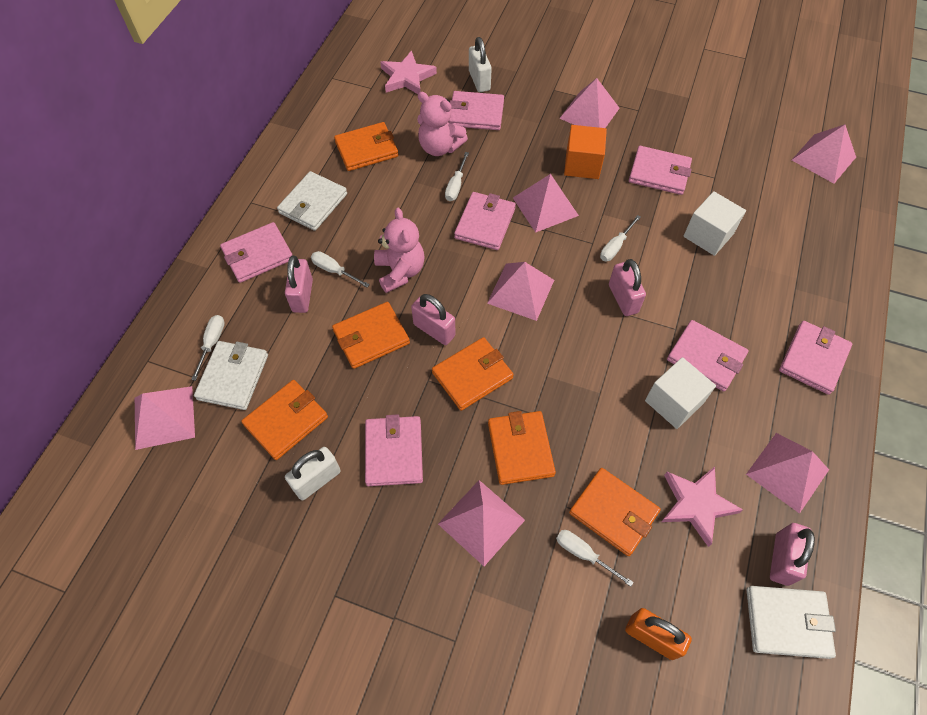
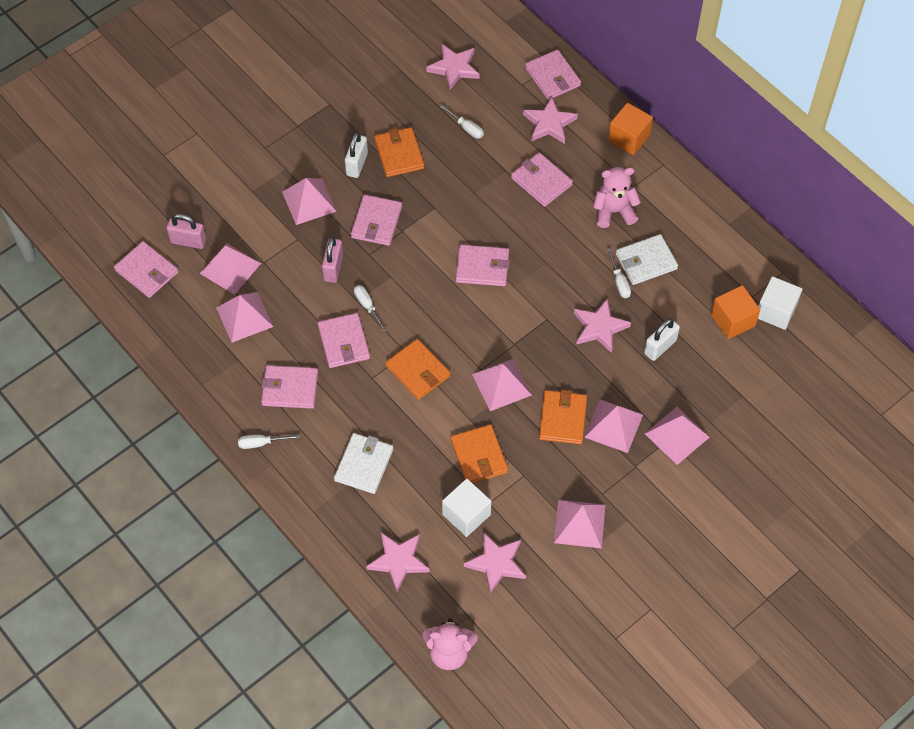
orange cube: [564,125,607,179] = 1 -> [608,103,653,155] [711,285,760,339] = 2
orange padlock: [625,608,692,660] = 1 -> none = 0
orange wallet: [241,380,328,460] [332,302,410,369] [334,122,398,171] [432,337,514,411] [488,411,556,485] [569,468,661,556] = 6 -> [374,127,424,177] [386,339,450,400] [451,424,508,483] [539,390,587,444] = 4
pink padlock: [285,256,313,313] [411,294,456,345] [609,259,646,316] [770,523,815,586] = 4 -> [167,214,206,249] [322,237,343,283] = 2
pink star: [380,51,437,94] [661,466,743,547] = 2 -> [366,533,430,592] [426,44,479,90] [464,532,526,593] [523,97,578,144] [574,298,631,353] = 5
white screwdriver: [191,315,225,381] [311,251,370,287] [445,152,469,201] [556,530,634,587] [600,215,641,261] = 5 -> [238,434,300,449] [354,285,387,332] [440,105,484,139] [606,248,631,298] = 4
white wallet: [194,341,268,410] [277,171,347,231] [747,586,836,659] = 3 -> [334,433,393,494] [616,234,678,285] = 2

